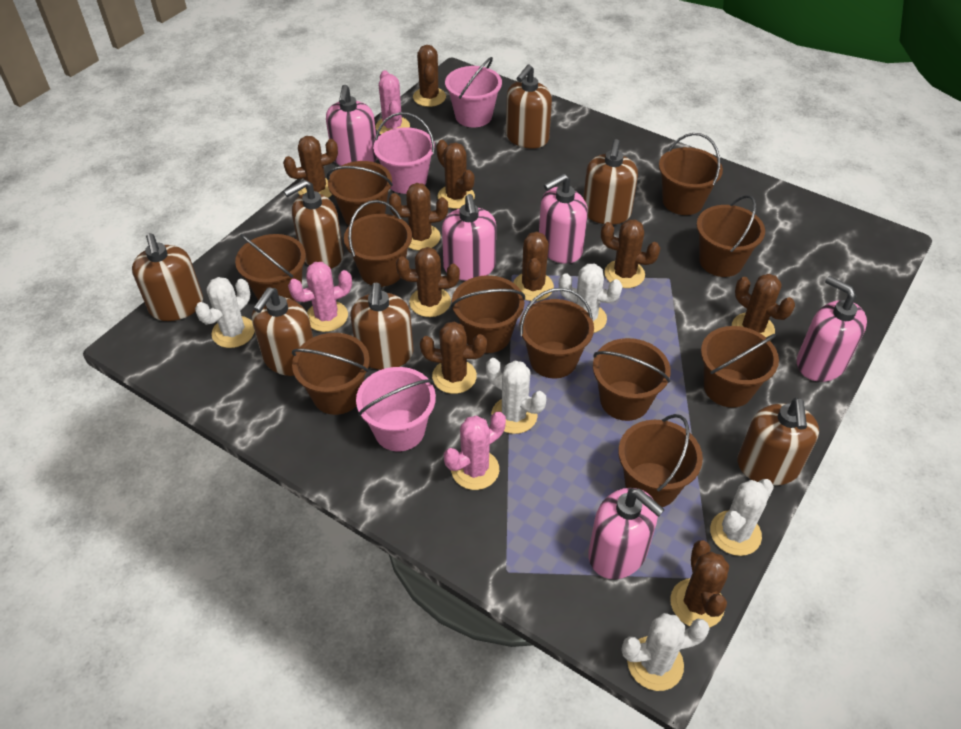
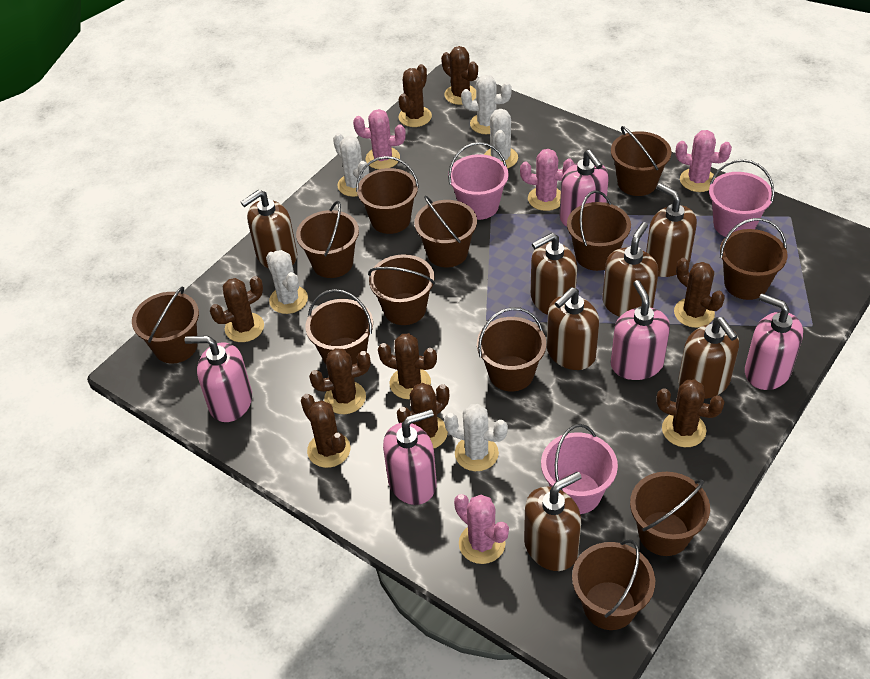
brown bucket: [235,234,306,301] [292,333,370,415] [327,161,393,226] [344,200,412,287] [451,275,525,353] [520,288,594,378] [593,338,671,421] [618,414,703,507] [659,133,723,215] [697,195,765,277] [701,326,779,408] = 11 -> [132,287,199,364] [296,201,359,278] [305,289,373,365] [356,156,419,234] [368,254,435,325] [414,196,477,267] [477,307,546,392] [567,191,631,271] [572,539,655,630] [611,126,672,196] [630,472,710,556] [720,218,788,300] = 12
brown cactus: [283,136,338,198] [389,183,448,250] [396,247,460,317] [413,45,446,107] [420,322,487,394] [436,140,475,209] [513,232,554,301] [601,219,660,288] [670,540,729,628] [732,274,795,337] = 10 -> [210,276,264,342] [301,394,351,468] [309,348,371,414] [378,333,437,399] [397,383,449,448] [399,64,432,127] [441,46,478,105] [656,380,724,447] [674,258,725,328] = 9
pink cactus: [288,262,352,332] [375,70,410,134] [444,411,506,490] = 3 -> [353,109,406,169] [454,494,509,564] [520,149,575,211] [676,130,732,192] = 4

